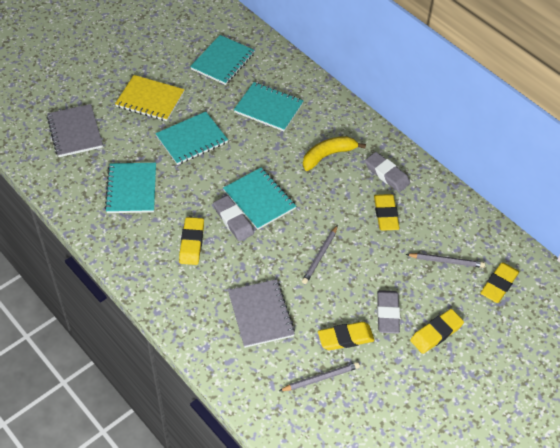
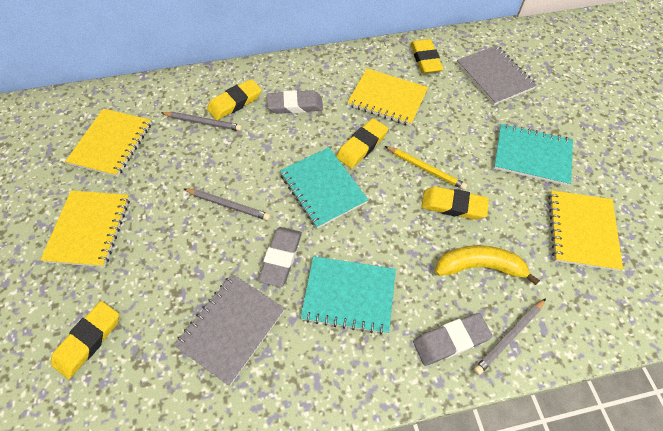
turquoise notebook: [105,163,156,213] [155,112,228,165] [190,35,255,85] [223,167,296,230] [234,82,303,131] = 5 -> [280,147,368,229] [301,256,396,335] [494,124,573,186] = 3
yellow notebook: [115,75,185,121] = 1 -> [40,190,130,267] [65,108,152,177] [347,69,428,126] [548,190,623,271] = 4
yellow pencil: none = 0 -> [385,146,467,190] = 1

